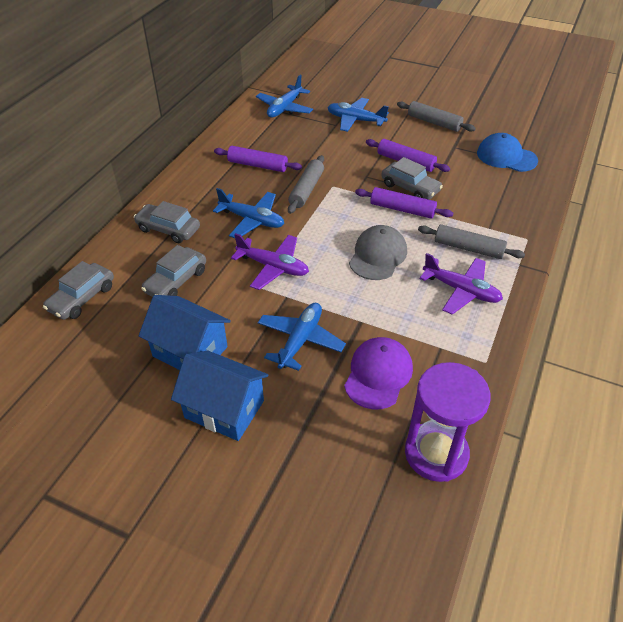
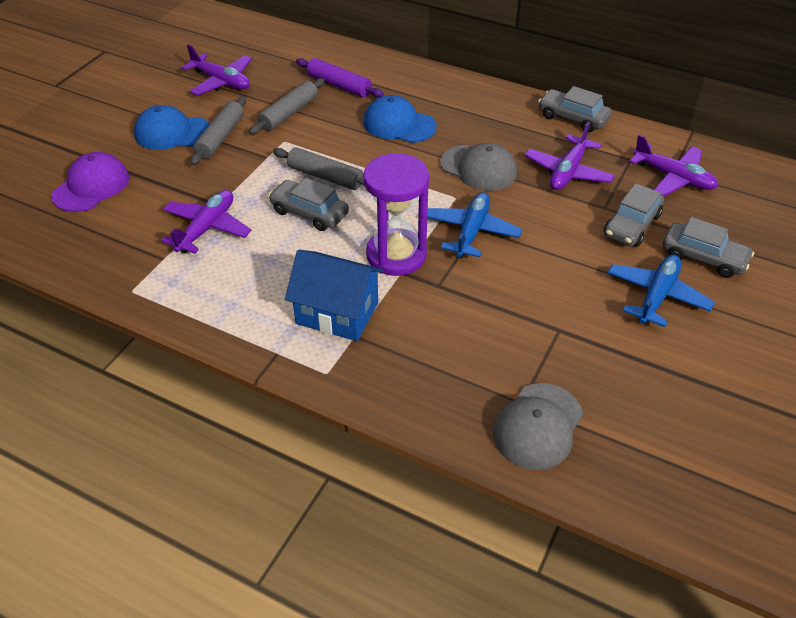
blue cap: [477,133,538,172] = 1 -> [134,105,210,150] [363,95,437,143] = 2
blue house: [139,295,231,370] [171,351,269,441] = 2 -> [285,250,384,341] = 1
blue plane: [213,188,284,238] [256,75,313,118] [258,303,346,371] [327,98,389,132] = 4 -> [427,192,522,258] [608,255,715,327] = 2
grey cap: [349,225,407,280] = 1 -> [440,143,517,191] [493,383,583,470] = 2
purple plane: [231,233,309,290] [420,253,503,315] = 2 -> [161,190,251,254] [181,44,252,95] [525,122,615,190] [629,135,719,197] = 4
purple rolling pin: [214,146,302,172] [355,187,453,219] [366,139,450,172] = 3 -> [296,58,384,98] = 1

